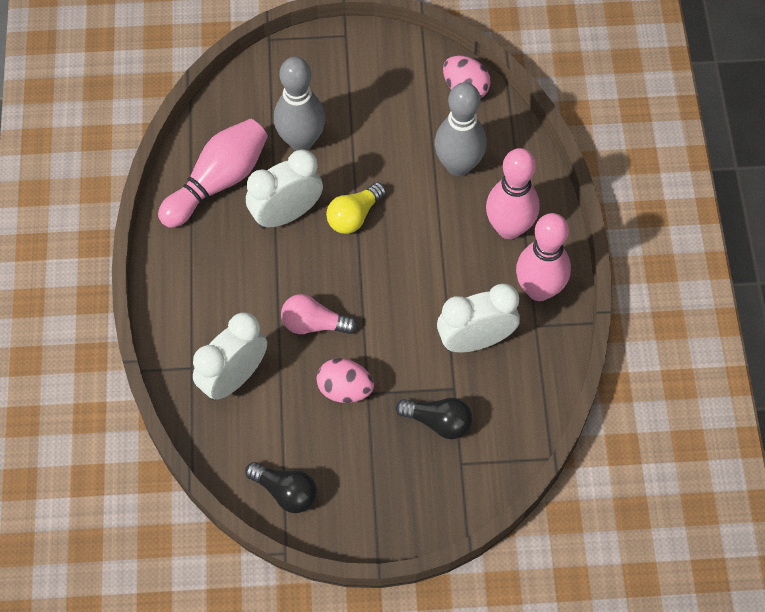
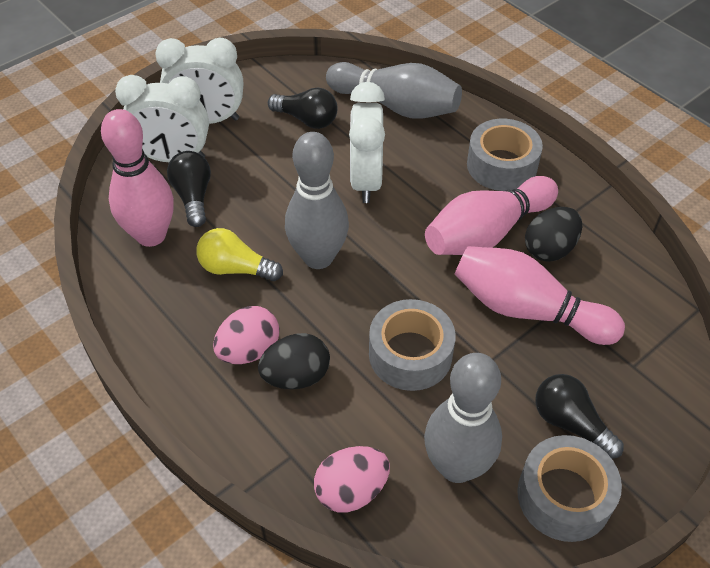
black egg: none = 0 -> [258,333,330,389] [525,207,582,262] = 2
black light bulb: [245,462,317,513] [396,398,472,439] = 2 -> [167,151,211,227] [268,88,338,129] [535,374,624,459] = 3
grey bowling pin: [274,57,325,151] [434,82,487,176] = 2 -> [285,132,349,269] [326,62,462,118] [424,353,502,483] = 3
grey tape: none = 0 -> [369,299,456,391] [467,119,543,191] [517,435,622,542] = 3
pink light bulb: [281,294,357,334] = 1 -> none = 0

